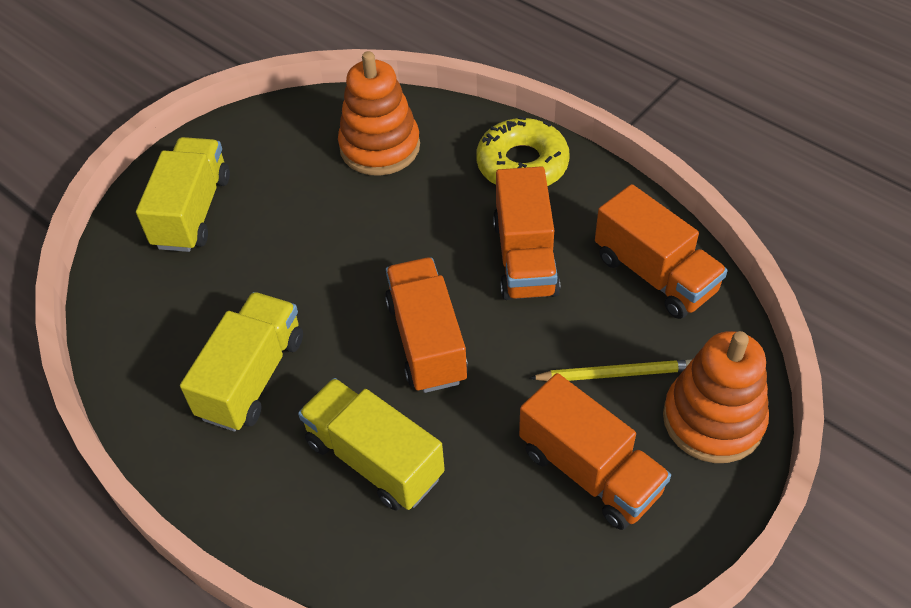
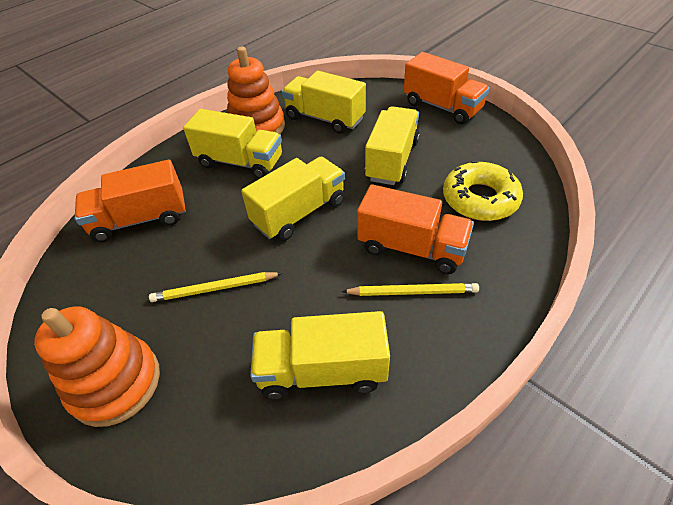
orange truck: [385,257,468,393] [493,166,560,300] [519,373,671,530] [595,184,728,319] = 4 -> [75,160,186,243] [357,184,474,274] [404,52,490,124] = 3
yellow pencil: [530,359,692,381] = 1 -> [149,272,283,302] [342,283,479,296] = 2
yellow truck: [136,137,230,252] [180,292,303,432] [298,378,445,511] = 3 -> [183,109,282,179] [241,157,345,241] [250,311,390,399] [282,71,366,134] [365,106,420,185] = 5

